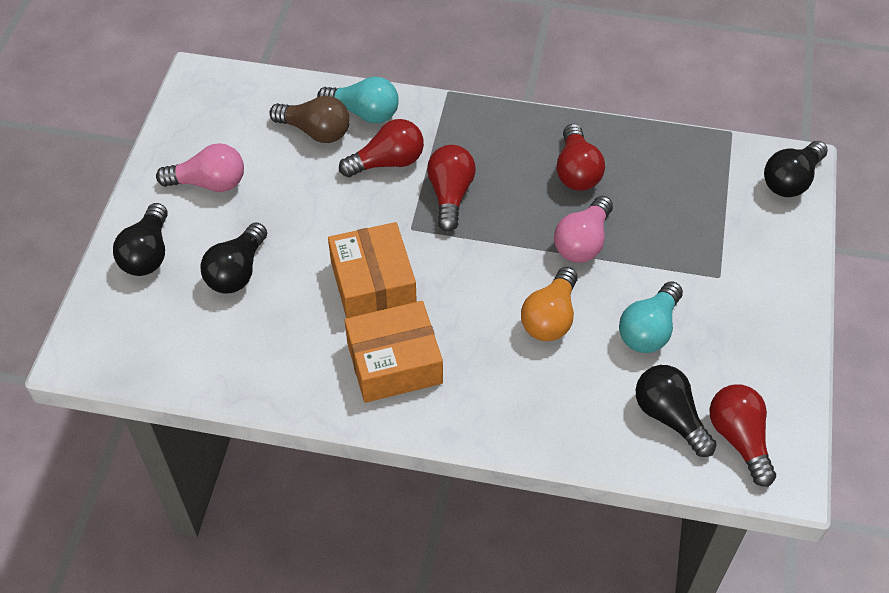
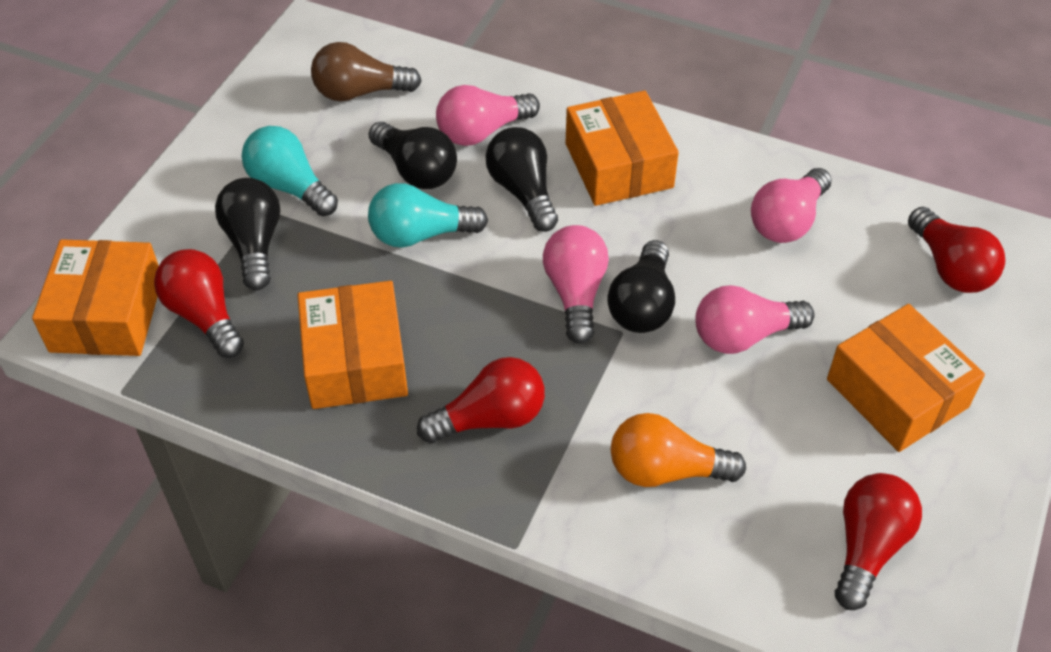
orange box: [328,222,417,318] [344,301,443,403] = 2 -> [32,239,159,356] [298,281,408,409] [566,91,679,206] [827,304,985,452] = 4
pink light bulb: [156,143,244,192] [554,196,613,263] = 2 -> [436,85,540,146] [543,225,609,344] [695,285,815,354] [751,168,832,243] = 4

